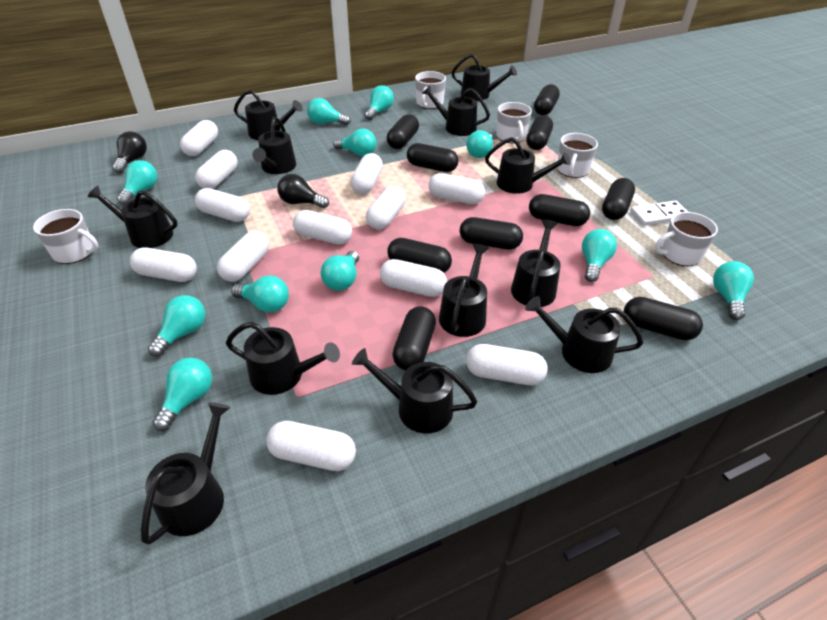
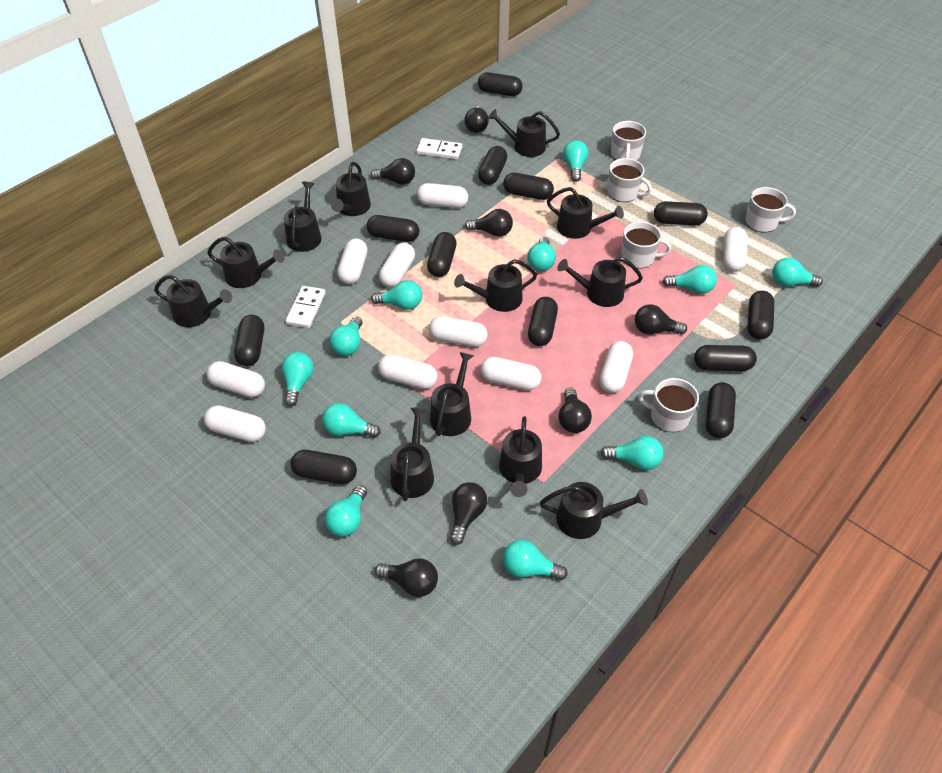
black capsule: [387,114,419,149] [387,238,452,273] [392,306,436,371] [407,143,459,172] [460,217,523,250] [526,115,553,150] [529,194,590,226] [534,84,560,115] [602,178,635,220] [624,297,703,340] = 10 -> [234,315,264,366] [290,450,357,484] [367,215,419,242] [427,232,457,277] [478,72,523,96] [478,146,507,185] [503,173,554,200] [528,297,558,346] [654,201,708,225] [694,345,757,371] [706,382,736,438] [747,291,774,340] = 12
black light bulb: [113,131,147,173] [277,174,329,208] = 2 -> [371,158,415,185] [375,558,438,597] [450,482,487,545] [464,106,489,133] [465,209,513,237] [558,387,592,433] [635,304,687,335] = 7
white capsule: [130,247,197,282] [180,120,218,156] [195,150,238,189] [195,188,250,222] [217,231,269,282] [266,421,356,471] [293,210,352,245] [351,153,383,194] [366,186,406,230] [380,259,447,297] [429,173,485,204] [466,344,547,385] = 12 -> [204,405,266,442] [206,361,265,398] [337,238,368,284] [378,354,438,389] [379,243,415,287] [417,183,468,208] [429,316,488,347] [480,357,541,390] [599,341,633,393] [723,227,747,272] = 10
white domino: [630,200,688,226] = 1 -> [285,286,326,328] [416,138,462,160] = 2

